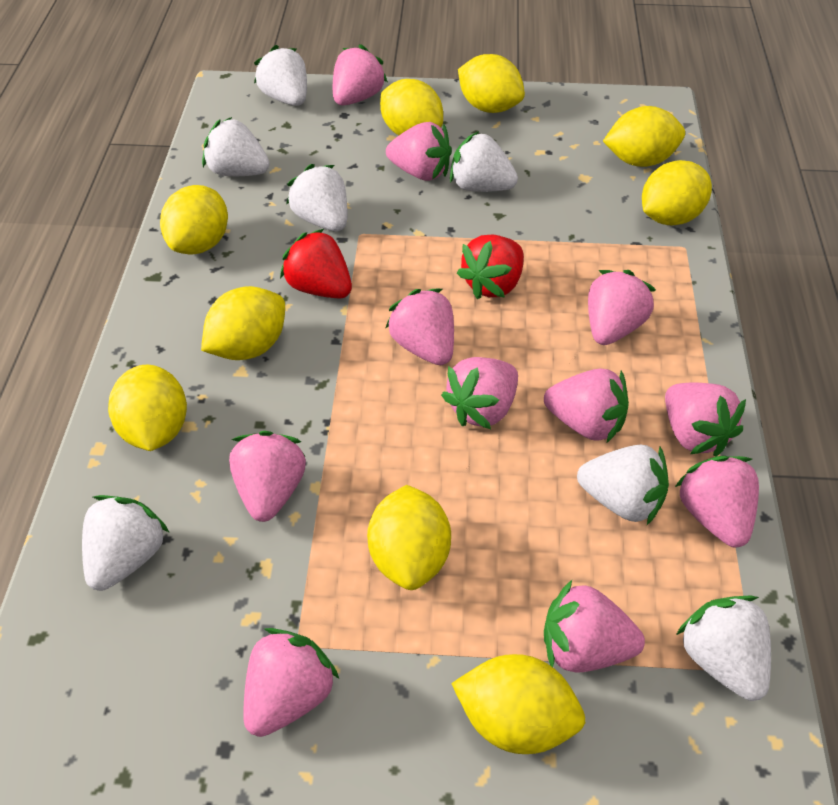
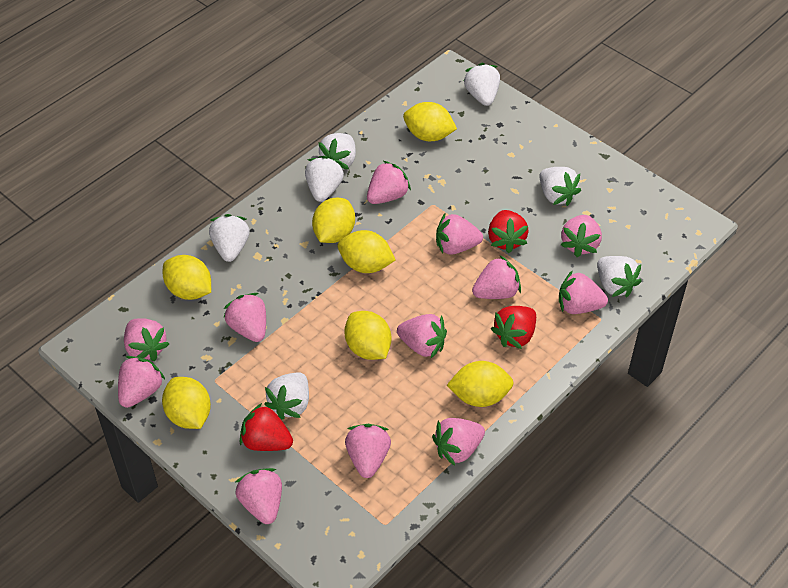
pink strawberry: [229,431,306,522] [243,628,339,737] [333,44,388,105] [386,122,452,181] [386,289,454,365] [441,357,518,429] [544,369,629,444] [544,580,645,672] [588,270,656,345] [665,382,746,457] [675,456,759,548] = 11 -> [118,356,165,408] [124,318,169,361] [224,293,266,342] [235,468,282,524] [345,424,391,478] [367,161,411,204] [397,314,447,358] [432,418,485,466] [436,214,483,255] [472,256,521,299] [559,270,608,314] [561,215,602,257] = 12
red strawberry: [280,229,352,299] [457,235,524,299] = 2 -> [240,403,293,451] [488,210,529,253] [491,306,536,349] = 3
yellow lemon: [108,364,187,451] [160,185,228,255] [201,286,285,360] [367,485,451,590] [380,79,443,135] [451,654,585,754] [458,54,525,113] [603,106,685,167] [642,160,712,225] = 9 -> [162,377,211,429] [163,255,211,300] [312,198,355,243] [338,230,395,273] [344,311,391,360] [403,102,457,141] [447,361,514,407] = 7

